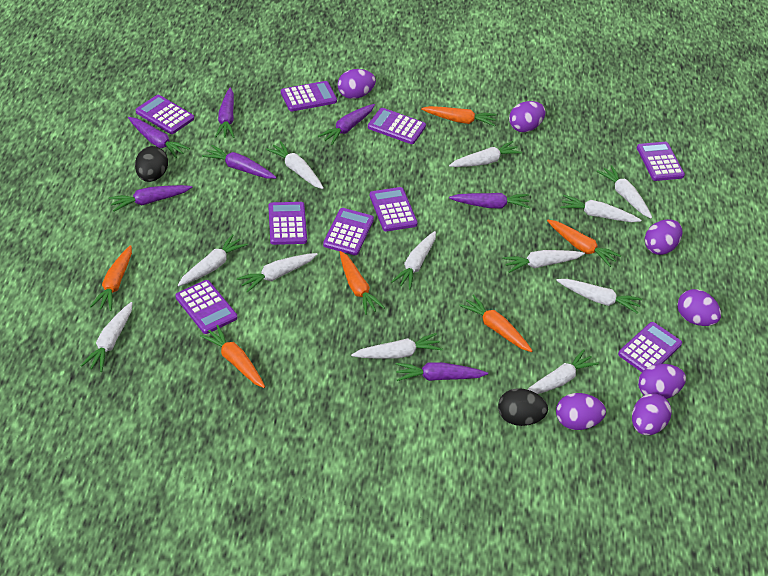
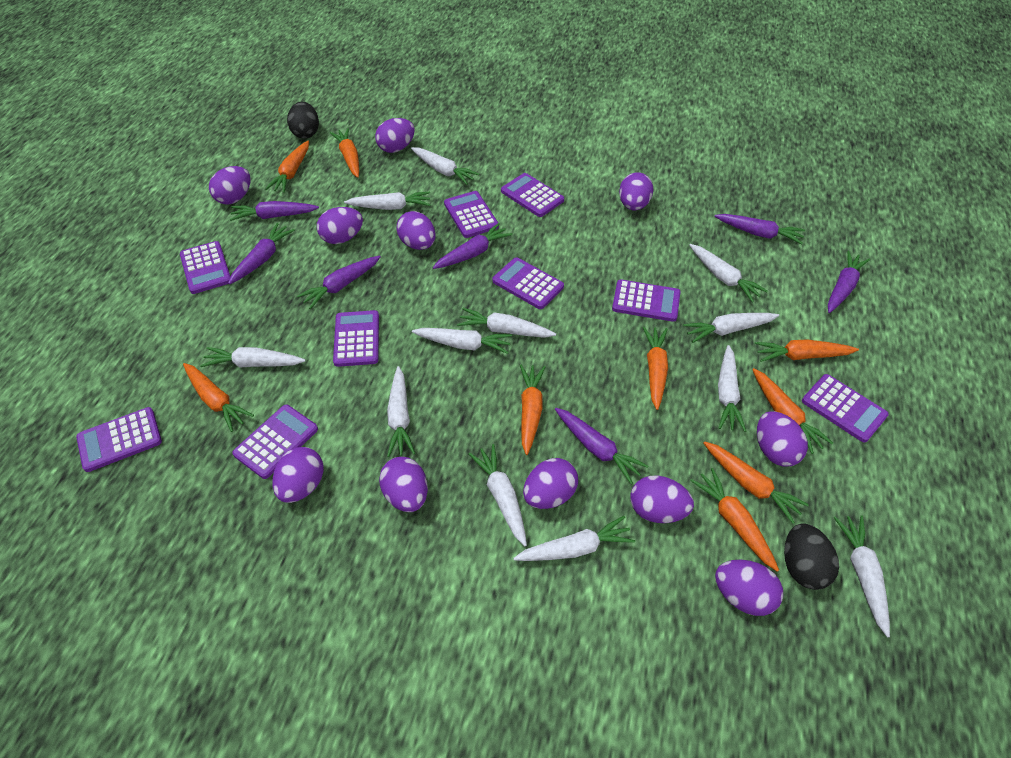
orange carrot: [90,245,132,311] [200,325,265,388] [340,251,385,315] [421,106,497,126] [459,295,532,352] [547,220,621,267] = 6 -> [183,363,254,432] [265,141,309,193] [330,128,359,178] [520,365,545,455] [643,327,668,410] [690,468,779,572] [703,441,809,524] [752,368,833,454] [755,339,859,362] = 9
purple egg: [338,69,376,99] [509,101,545,132] [556,393,606,430] [632,393,671,435] [638,364,686,399] [645,219,682,255] [677,289,721,326] = 7 -> [209,166,251,205] [272,447,324,503] [317,207,363,244] [375,118,415,153] [379,457,428,512] [397,211,436,250] [523,458,578,509] [619,172,654,210] [630,476,694,523] [715,560,783,616] [757,411,808,467] = 11

